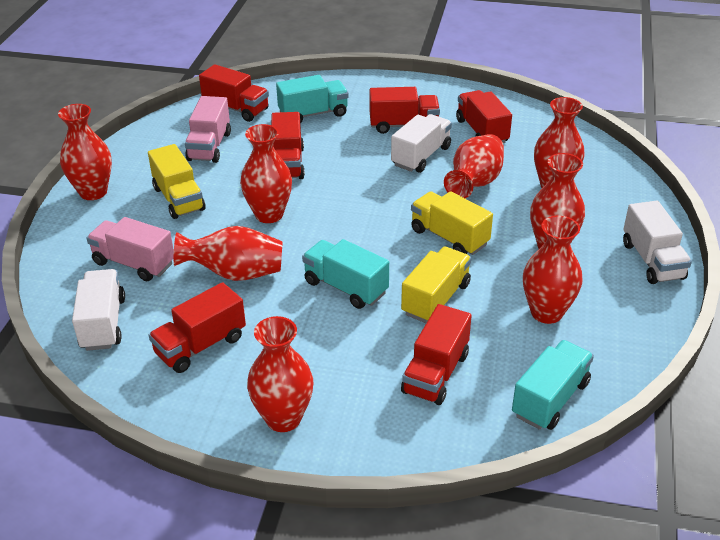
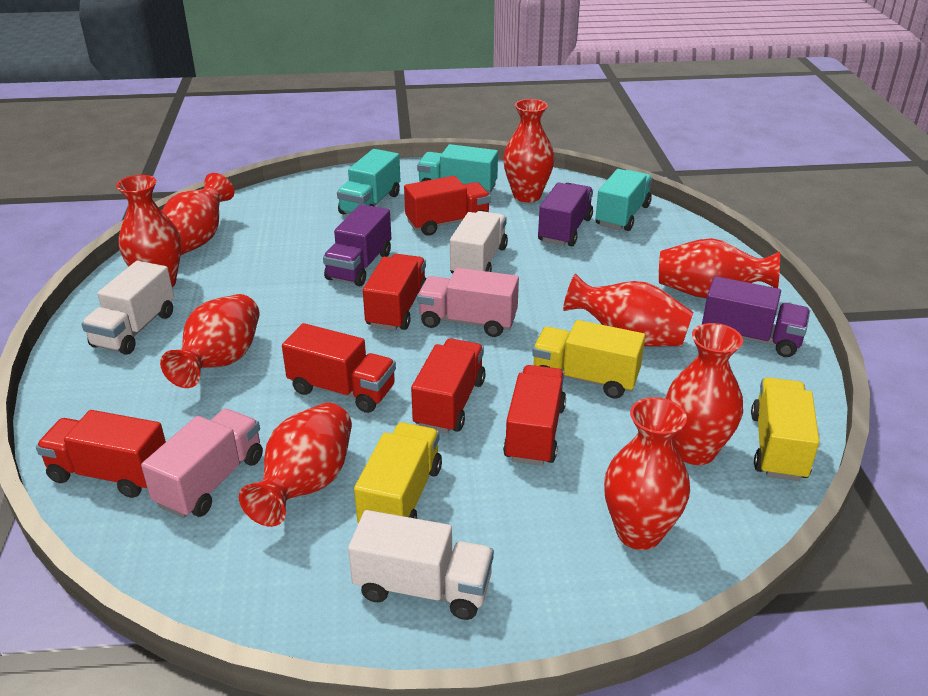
purple truck: none = 0 -> [323,204,391,286] [538,182,593,246] [702,276,810,357] = 3
red vase: [58,104,112,200] [174,226,283,281] [240,124,292,223] [247,316,313,432] [444,134,504,198] [523,216,583,324] [530,153,585,249] [534,97,584,188] = 8 -> [116,175,181,287] [160,294,260,388] [162,173,234,255] [239,403,352,527] [503,99,554,202] [563,274,693,347] [604,397,690,550] [659,238,780,298] [665,323,743,465] = 9

